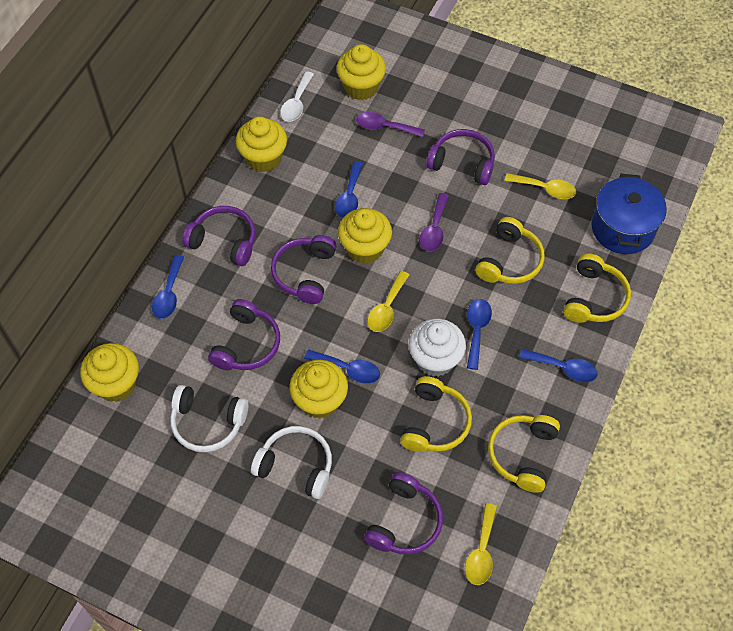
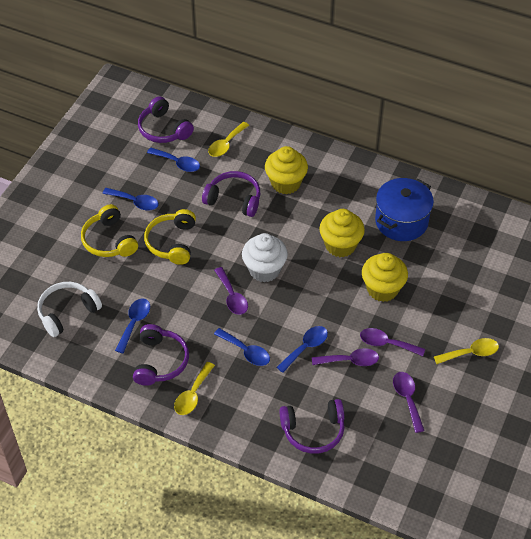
purple headphones: [182,206,255,266] [208,299,280,370] [271,235,336,304] [364,472,443,555] [426,129,495,185] = 5 -> [133,324,189,386] [138,96,194,143] [202,171,260,217] [279,399,345,454] = 4
purple spoon: [356,112,425,137] [419,193,449,252] = 2 -> [214,267,248,315] [312,348,379,366] [360,328,425,356] [393,372,425,433] = 4
white headphones: [170,385,248,452] [251,426,332,499] = 2 -> [37,282,102,337] = 1
white spoon: [280,71,314,122] = 1 -> none = 0
yellow cupcake: [80,343,139,402] [236,116,287,173] [289,360,348,419] [336,44,386,100] [338,208,392,264] = 5 -> [265,146,308,194] [319,209,365,257] [362,253,408,302] = 3
yellow headphones: [400,376,472,452] [475,217,544,284] [488,415,560,493] [563,254,631,323] = 4 -> [81,204,138,257] [144,209,196,265] = 2

